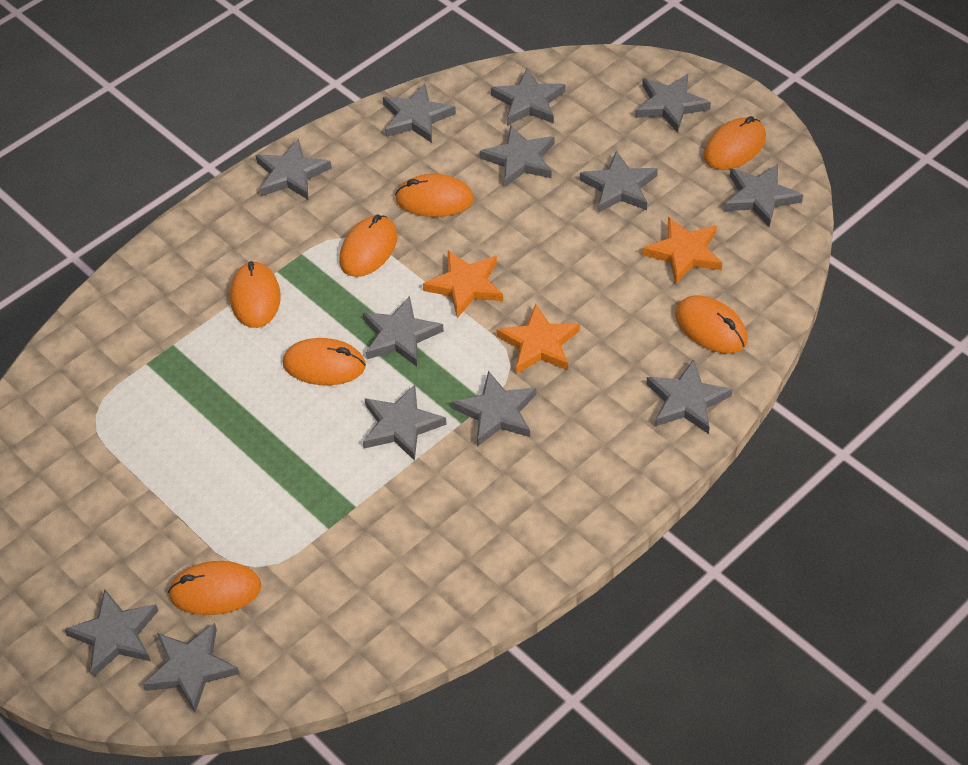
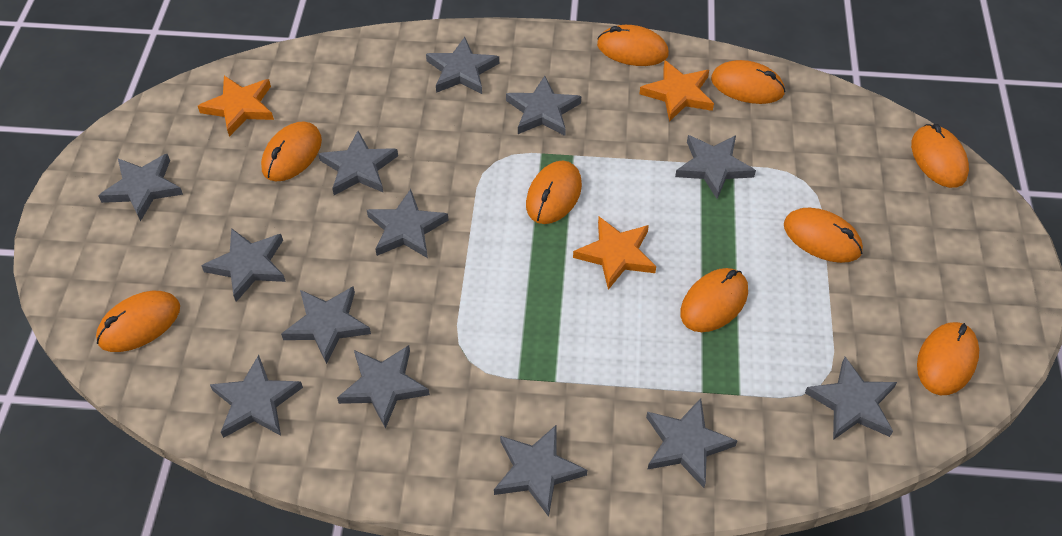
orange mouse: [168,561,261,615] [230,261,281,328] [283,338,366,385] [339,215,397,277] [395,174,474,217] [675,295,748,354] [703,116,766,170] = 7 -> [96,291,180,352] [261,121,322,181] [526,160,582,224] [597,25,669,66] [680,268,748,332] [711,60,786,104] [784,208,863,263] [911,124,969,188] [917,322,979,395] = 9

